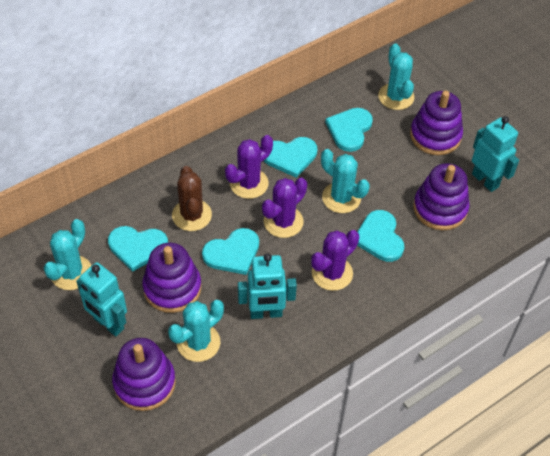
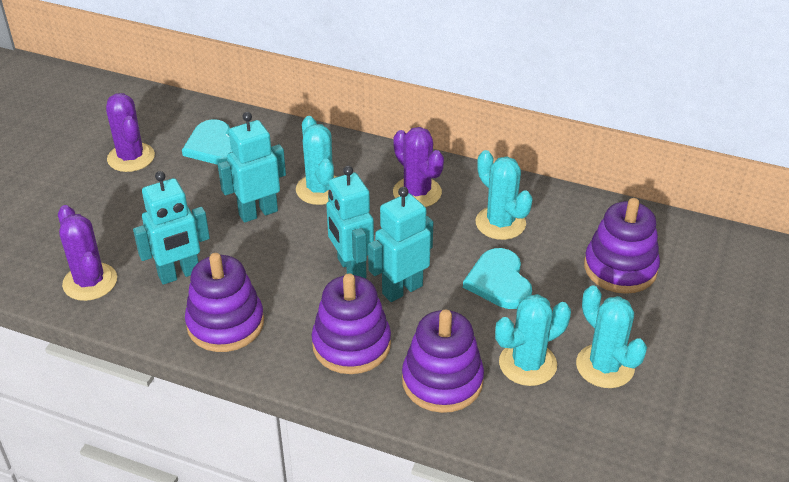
brown cactus: [172,166,212,231] = 1 -> none = 0
turquoise heart: [108,226,168,272] [202,228,259,275] [264,137,317,178] [325,108,373,152] [357,210,404,262] = 5 -> [182,119,232,165] [463,248,532,309] = 2
turquoise robot: [76,262,127,336] [238,253,297,319] [472,116,519,192] = 3 -> [133,171,210,285] [218,112,286,223] [326,166,374,278] [368,187,433,302] = 4

